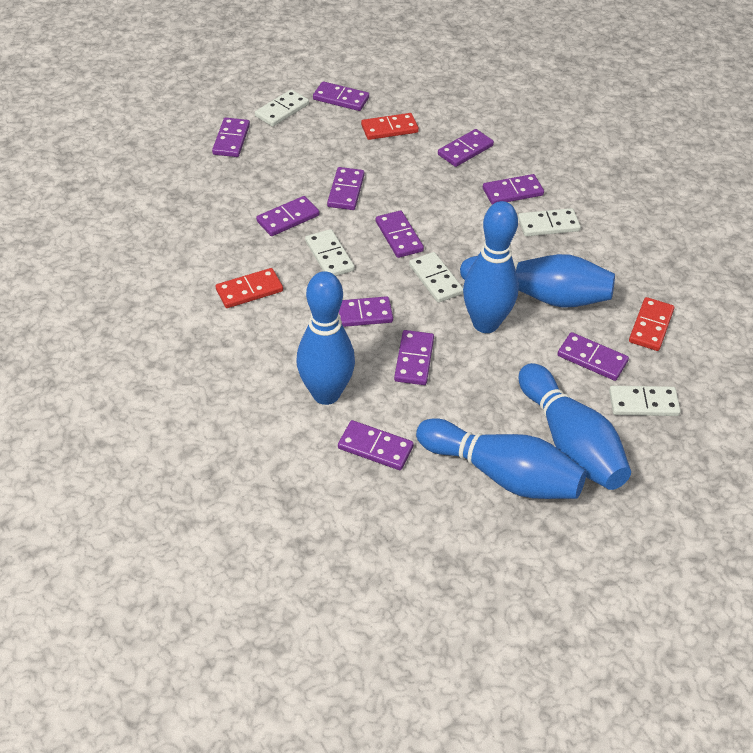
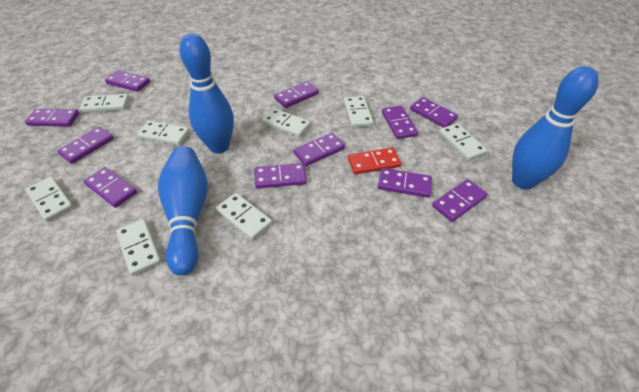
blue bowling pin: [297,271,355,405] [416,418,587,499] [460,254,615,308] [463,201,519,333] [518,363,631,490] = 5 -> [158,146,208,276] [180,33,234,154] [512,66,599,190] = 3
red domino: [216,268,283,308] [361,113,419,140] [629,297,674,351] = 3 -> [348,147,401,175] = 1
white domino: [255,90,309,127] [305,229,355,276] [409,252,463,303] [518,208,581,236] [609,386,681,416] = 5 -> [25,177,73,222] [80,94,129,113] [116,219,161,276] [137,121,190,145] [216,193,272,240] [262,108,311,137] [344,96,373,127] [439,123,487,161] = 8

